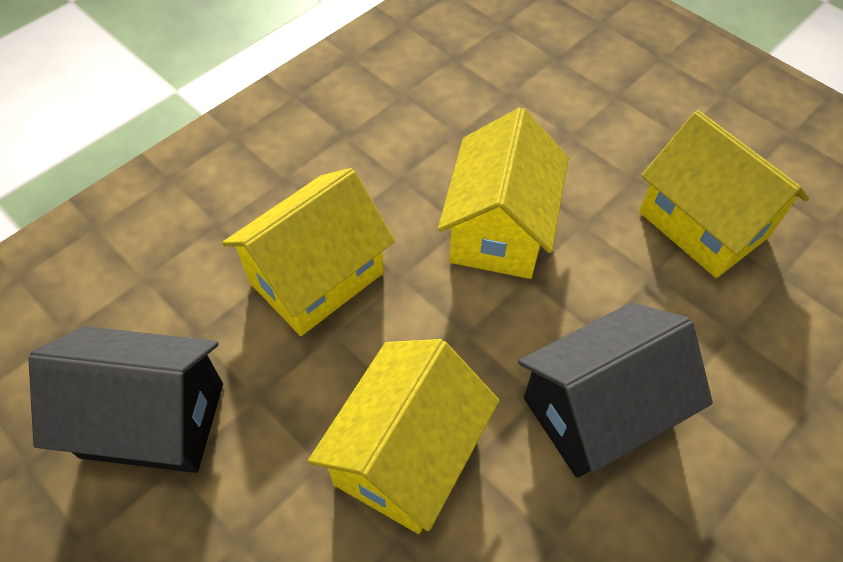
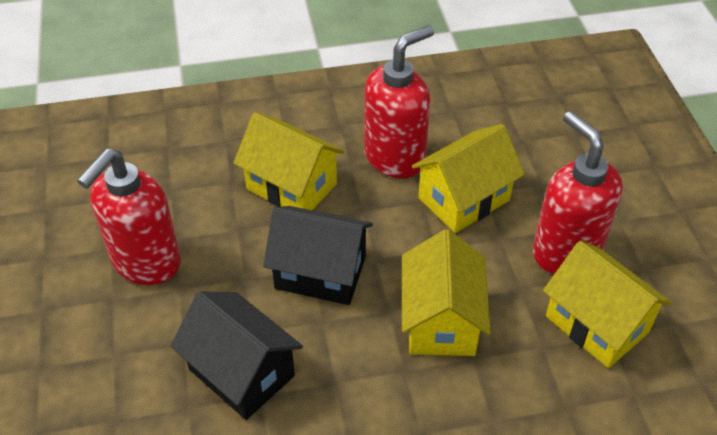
red soap dispenser: none = 0 -> [77,149,181,285] [364,25,434,178] [533,111,623,274] = 3

